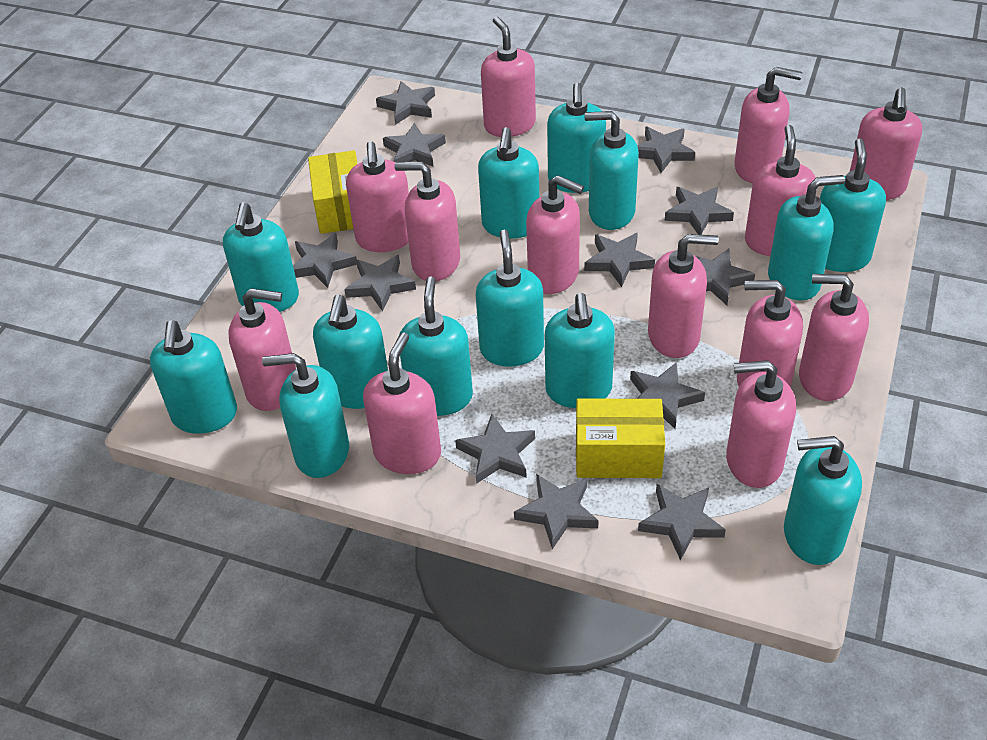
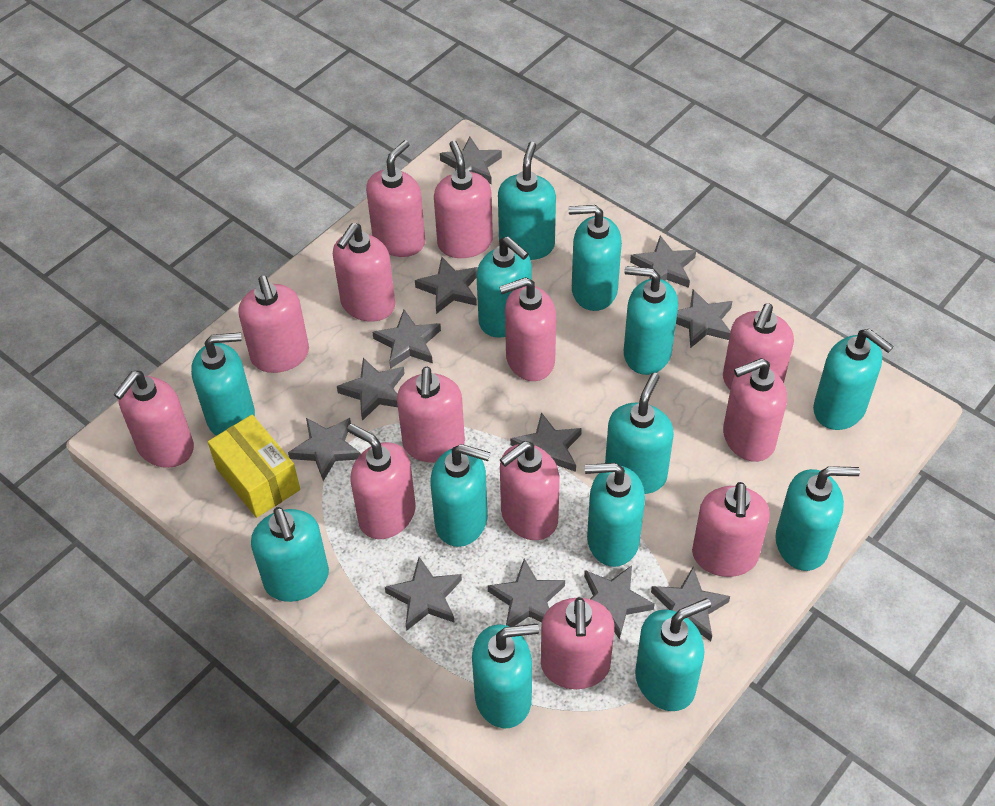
yellow box: [308,150,357,234] [576,399,665,478] = 2 -> [208,415,300,518] = 1

